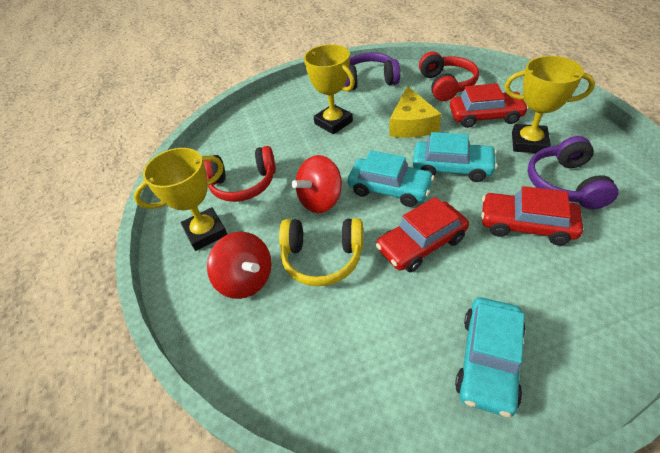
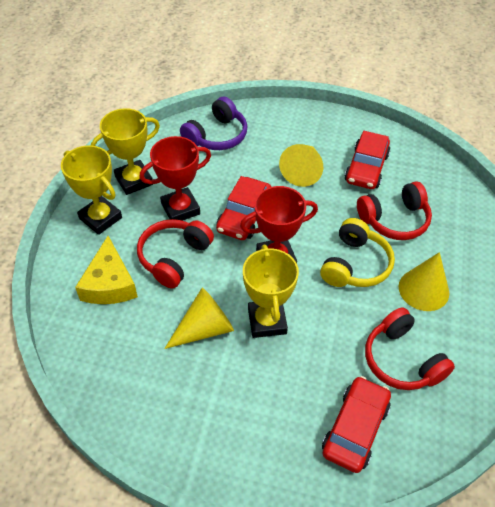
purple headphones: [344,52,400,90] [528,136,618,209] = 2 -> [180,97,247,150] = 1
red headphones: [203,146,276,202] [419,52,479,101] = 2 -> [137,219,214,288] [357,181,432,240] [365,308,455,390] = 3
red spinning top: [207,232,272,299] [291,155,342,213] = 2 -> none = 0
red trophy: none = 0 -> [139,136,211,221] [240,186,318,263] = 2
turquoise car: [347,150,434,207] [413,132,498,182] [455,298,526,417] = 3 -> none = 0
yellow cone: none = 0 -> [164,288,234,349] [279,144,323,187] [399,252,449,311] = 3

